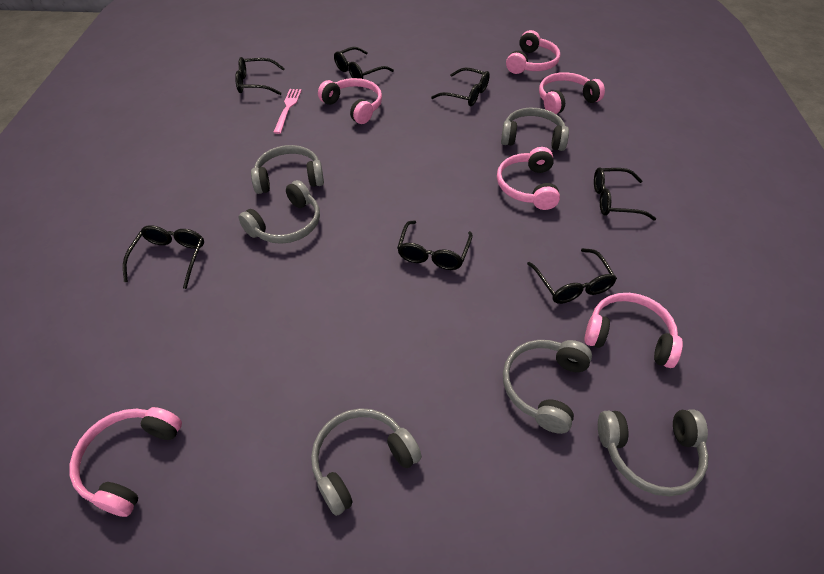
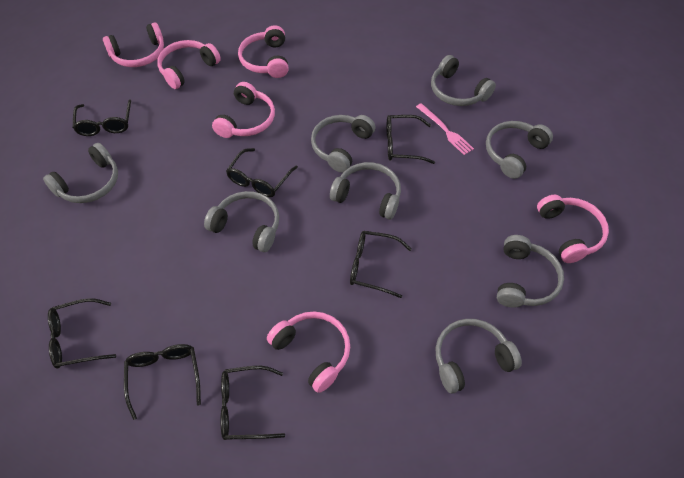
grey headphones: [239,180,320,244] [251,145,324,194] [311,408,422,516] [501,108,569,151] [503,340,592,434] [598,409,708,496] = 6 -> [43,143,118,203] [204,191,279,252] [311,115,375,172] [330,162,401,219] [431,55,496,106] [435,319,522,393] [486,121,553,179] [497,235,564,308] = 8

